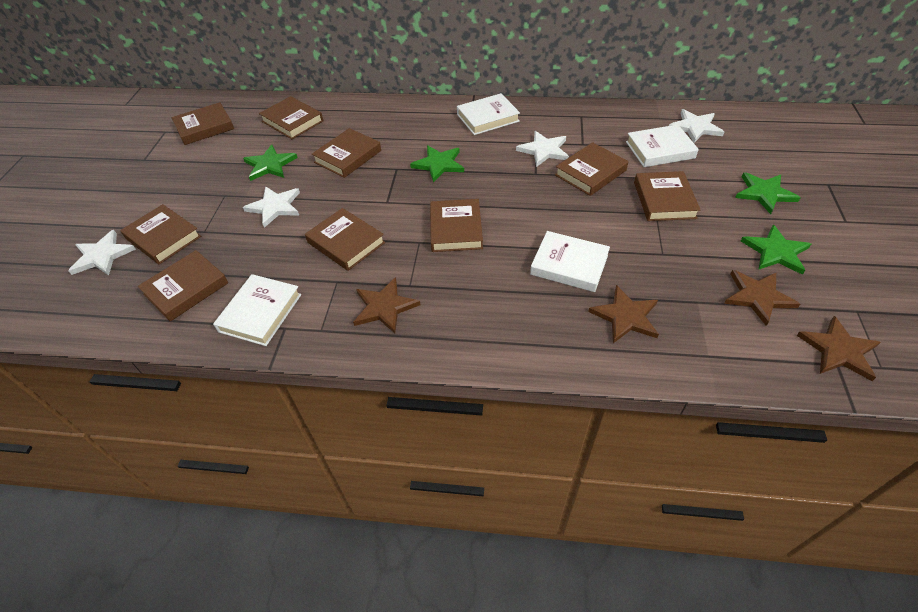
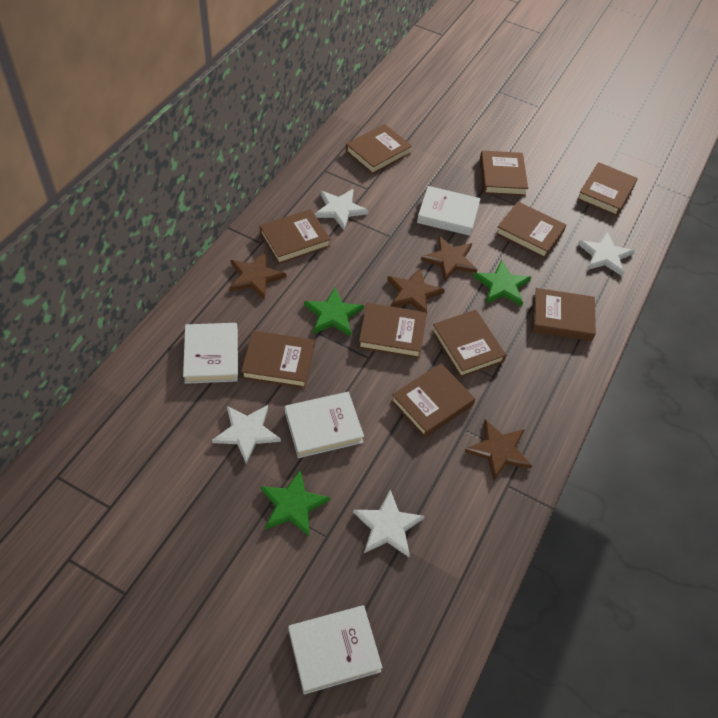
brown book: [120,204,201,264] [138,250,228,322] [172,102,234,145] [259,96,323,139] [305,208,385,271] [312,128,381,178] [430,199,483,252] [555,142,628,196] [634,171,701,221] = 9 -> [241,331,315,388] [259,209,331,264] [346,124,412,175] [358,303,427,358] [391,363,475,438] [432,310,506,378] [480,150,528,196] [496,202,566,259] [532,288,596,341] [577,162,637,216] = 10
green star: [243,145,298,181] [410,146,464,183] [735,172,801,214] [741,225,811,275] = 4 -> [261,470,330,536] [304,287,364,336] [473,260,531,306] = 3

